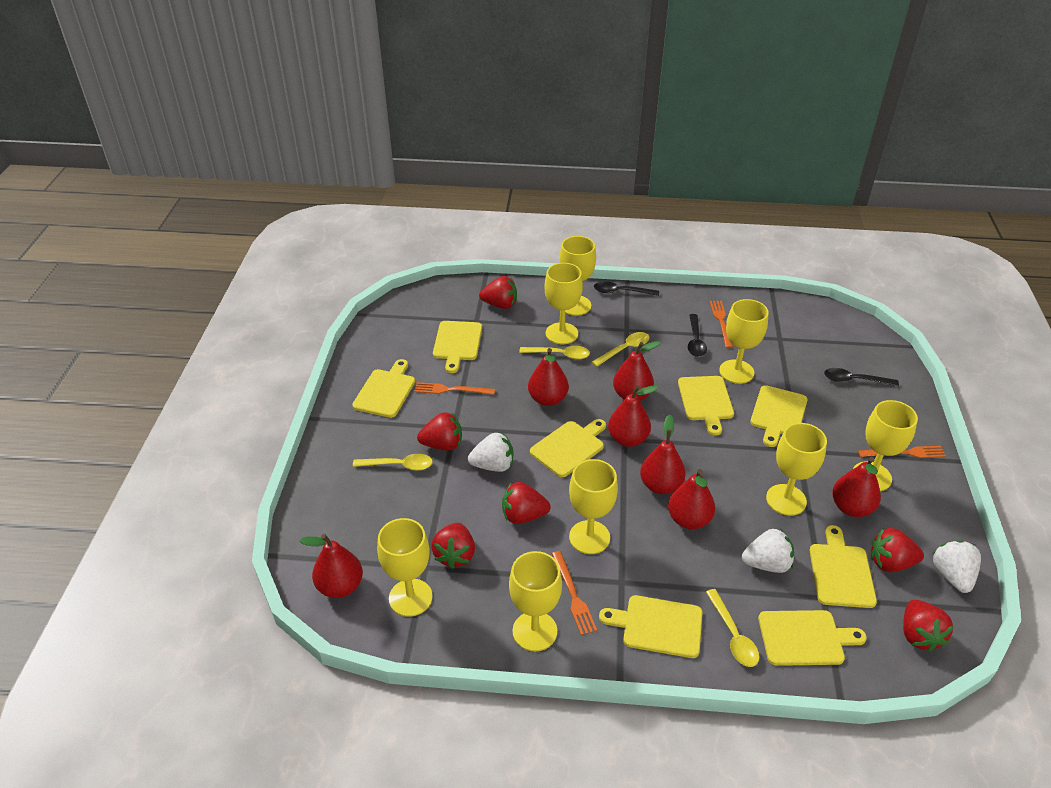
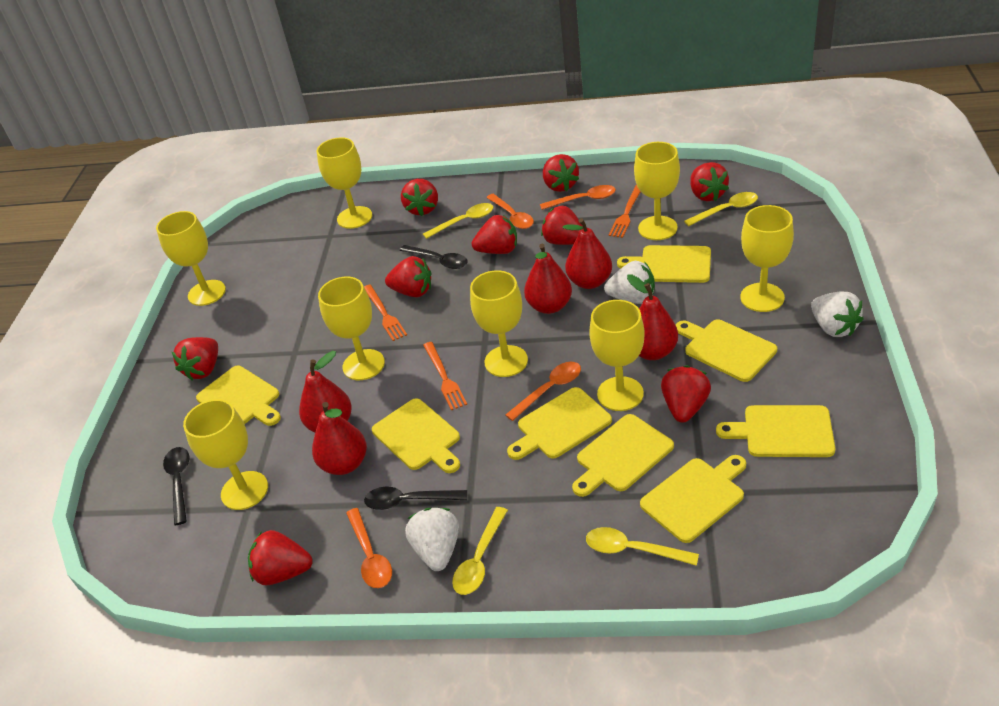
orange fork: [414,382,495,395] [552,551,597,635] [710,301,733,348] [858,446,946,458] = 4 -> [364,285,407,341] [423,342,467,411] [609,185,640,238] = 3
orange spoon: none = 0 -> [346,508,392,588] [486,194,534,229] [506,362,581,421] [540,185,616,210] = 4
red pear: [300,534,363,598] [528,348,569,406] [608,386,658,447] [613,341,661,401] [640,415,686,494] [668,469,715,529] [832,457,881,517] = 7 -> [299,351,352,432] [312,402,367,475] [524,244,572,314] [563,218,612,289] [627,274,678,360] = 5
red strawberry: [417,412,462,451] [431,523,475,569] [479,276,517,309] [502,482,551,524] [871,528,924,572] [903,600,954,652] = 6 -> [172,337,218,381] [248,530,313,586] [385,256,431,297] [401,179,438,216] [472,215,517,254] [541,206,583,245] [543,154,579,192] [661,365,711,423] [690,162,729,201] = 9

